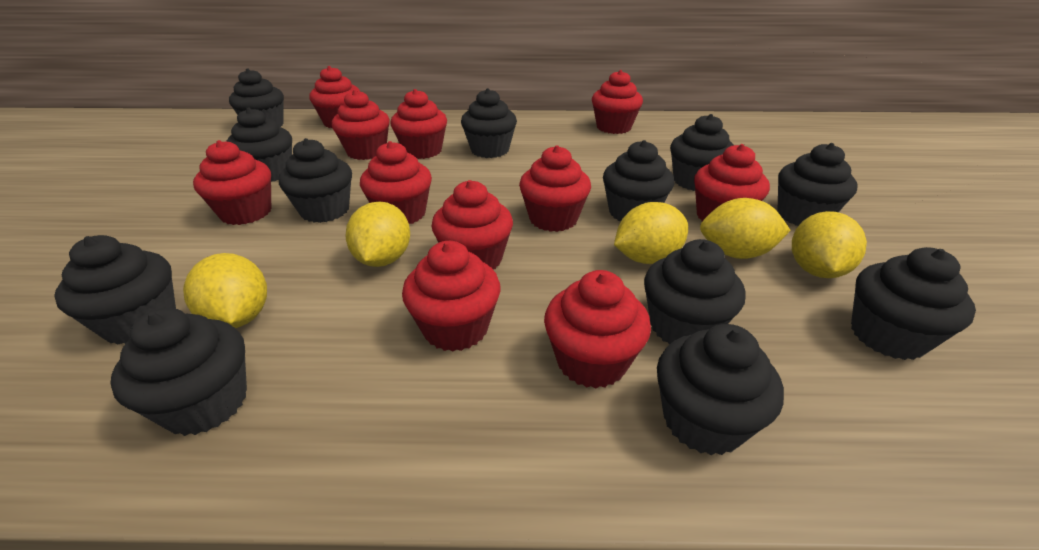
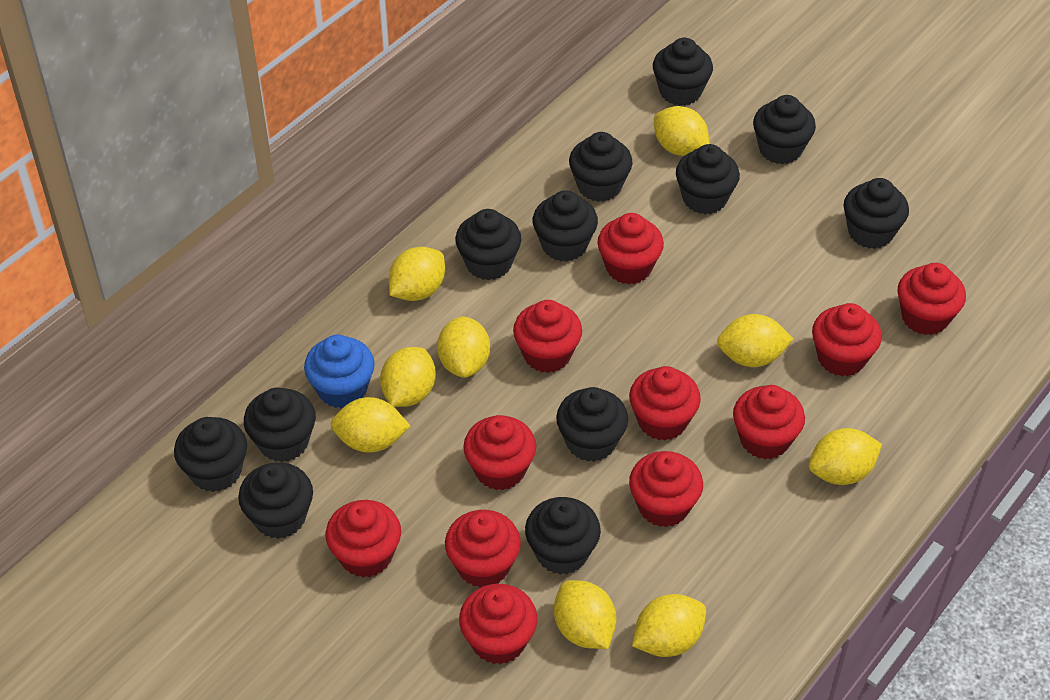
blue cupcake: none = 0 -> [304,335,375,408] = 1
yellow lemon: [183,253,267,328] [346,202,410,267] [614,202,688,264] [700,198,791,259] [792,211,867,278] = 5 -> [330,397,410,453] [380,347,436,407] [389,247,445,301] [437,316,490,378] [554,580,617,649] [632,594,706,657] [654,106,710,156] [717,314,793,367] [809,428,882,485] = 9

